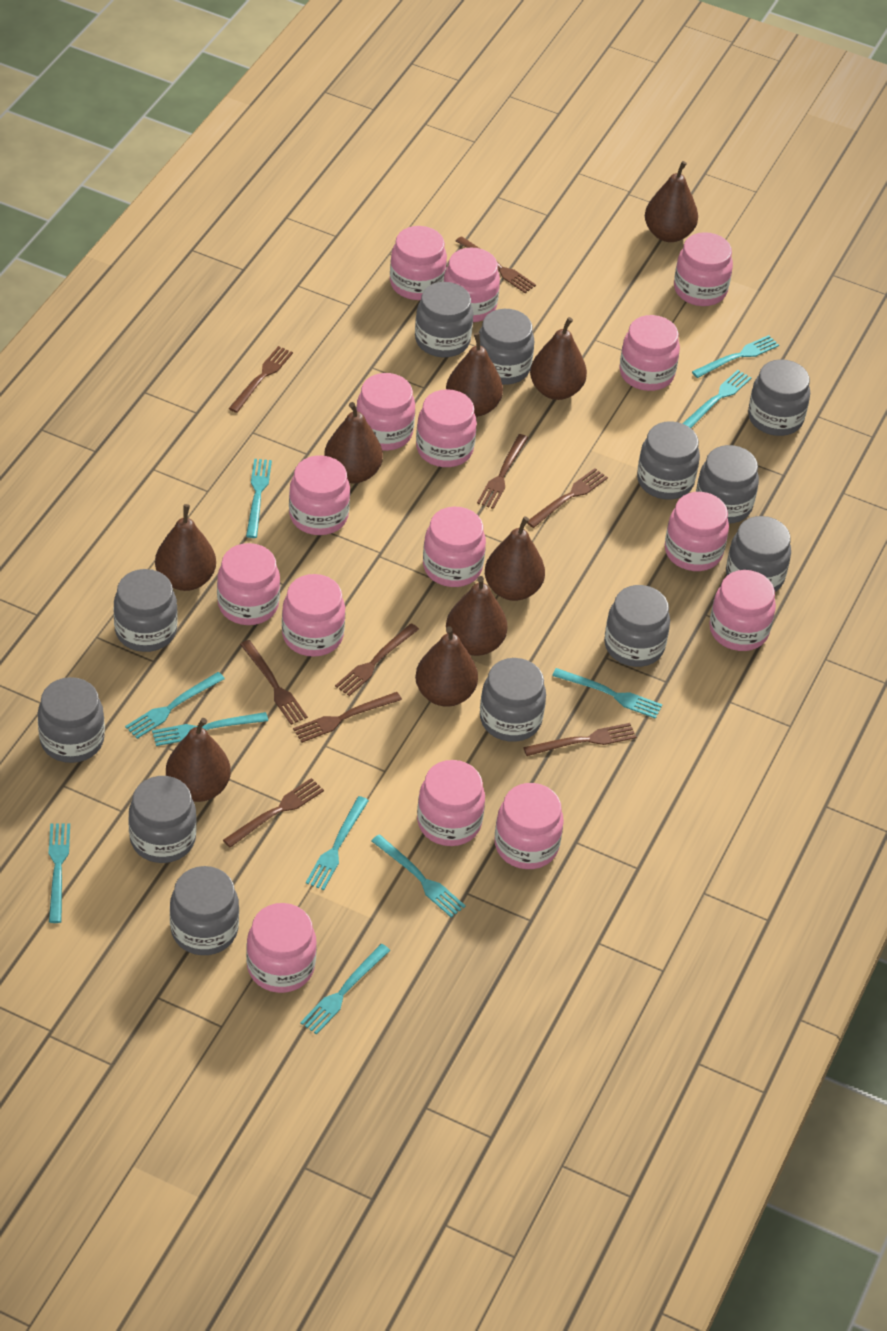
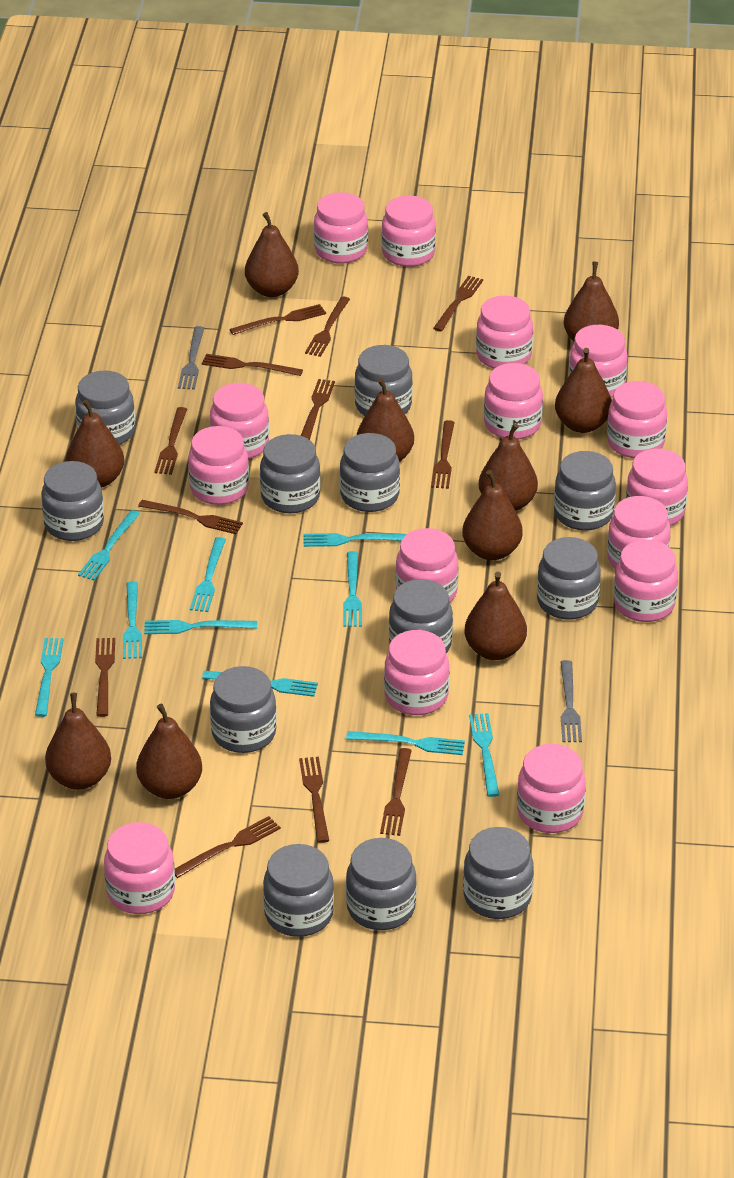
brown fork: [223,778,324,848] [229,346,293,413] [240,640,308,725] [293,692,402,743] [335,623,419,696] [456,236,536,293] [477,434,528,509] [523,723,636,756] [527,468,608,528] = 9 -> [95,638,115,717] [138,500,243,534] [154,407,187,475] [175,816,281,878] [202,354,303,376] [229,304,326,335] [299,757,329,843] [301,379,335,440] [305,297,350,357] [380,748,412,836] [431,420,455,489] [433,276,483,331] = 12
brown pear: [155,504,216,591] [166,718,231,802] [324,402,383,483] [415,626,478,707] [446,333,503,417] [446,576,507,656] [485,516,545,601] [530,317,587,400] [645,161,698,242] = 9 -> [45,693,111,790] [66,399,124,488] [136,704,202,799] [245,212,299,297] [357,378,414,462] [462,470,523,560] [464,572,527,660] [479,423,538,511] [555,348,612,433] [564,262,619,342] = 10
grey fork: none = 0 -> [178,326,204,390] [560,660,582,742] = 2

